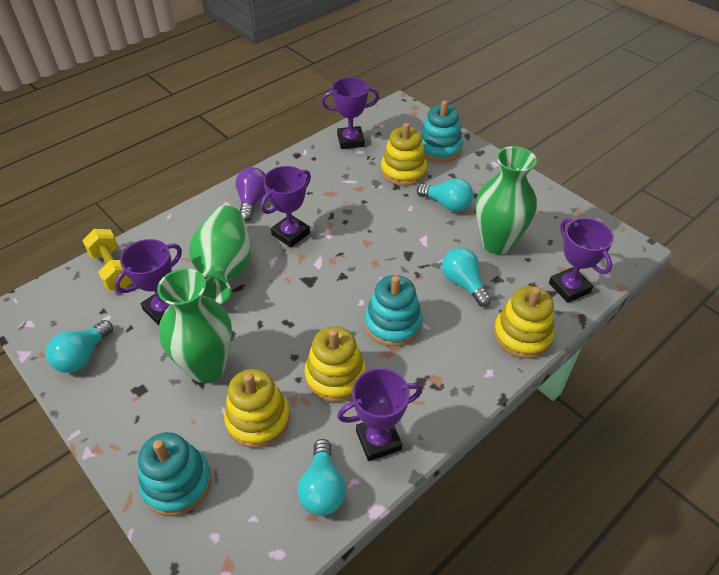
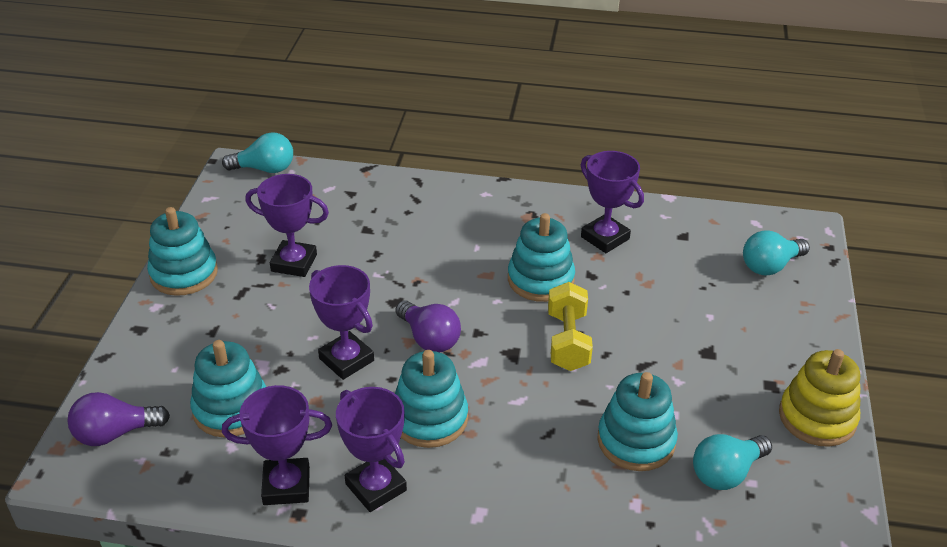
green vase: [157,268,232,383] [189,206,251,304] [476,146,537,254] = 3 -> none = 0
purple light bulb: [236,167,266,222] = 1 -> [67,392,170,446] [396,300,461,353] = 2
turquoise light bulb: [46,320,113,373] [298,439,346,516] [417,178,473,212] [442,248,491,307] = 4 -> [222,132,293,173] [693,434,772,490] [743,230,810,275] = 3
turquoise stacking toy: [138,432,212,516] [365,275,423,347] [421,100,463,162] = 3 -> [147,207,218,296] [190,340,266,437] [395,350,468,448] [508,213,575,302] [597,372,678,471] = 5
yellow stacking toy: [224,369,290,448] [304,326,366,402] [381,123,427,186] [494,286,554,359] = 4 -> [779,349,860,447] = 1

